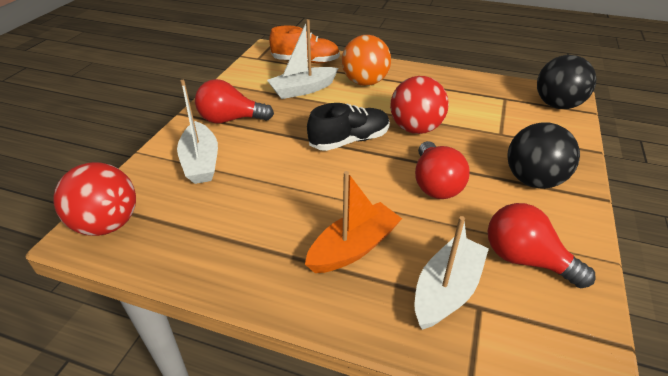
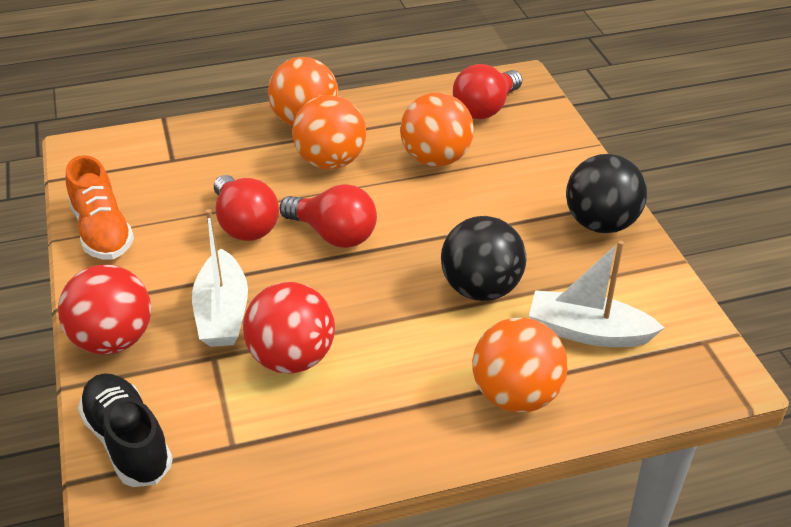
orange ball: [342,35,391,86] = 1 -> [268,57,339,126] [292,95,366,169] [400,93,474,167] [472,317,568,413] = 4
orange boat: [305,171,402,273] = 1 -> none = 0
white boat: [177,80,218,184] [267,19,338,99] [415,216,489,330] = 3 -> [192,209,248,347] [529,241,664,347] = 2

